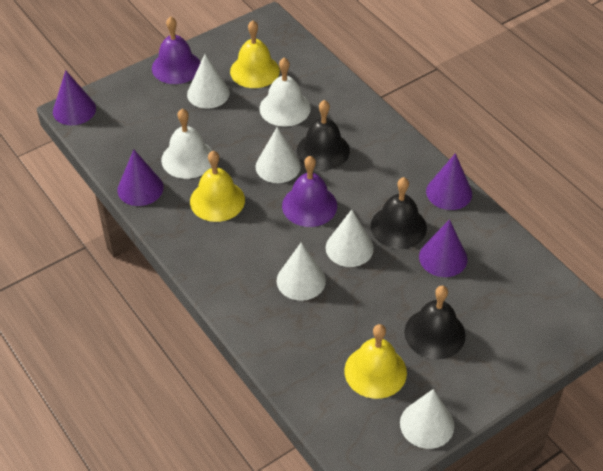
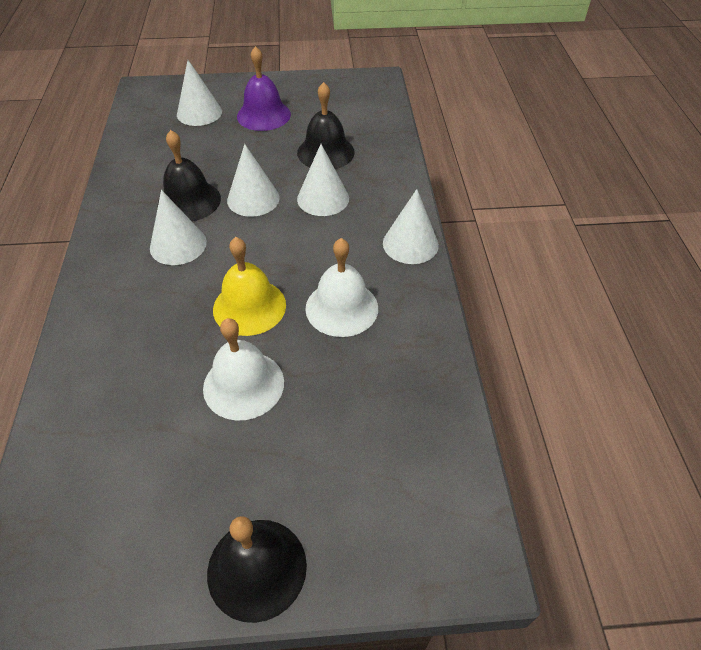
purple bell: [152,16,201,84] [282,156,337,227] = 2 -> [237,46,291,131] = 1
purple cone: [53,70,96,125] [117,150,163,206] [419,219,468,277] [426,153,472,210] = 4 -> none = 0
yellow bell: [190,151,245,222] [230,20,280,88] [344,324,407,399] = 3 -> [213,237,286,336] = 1

